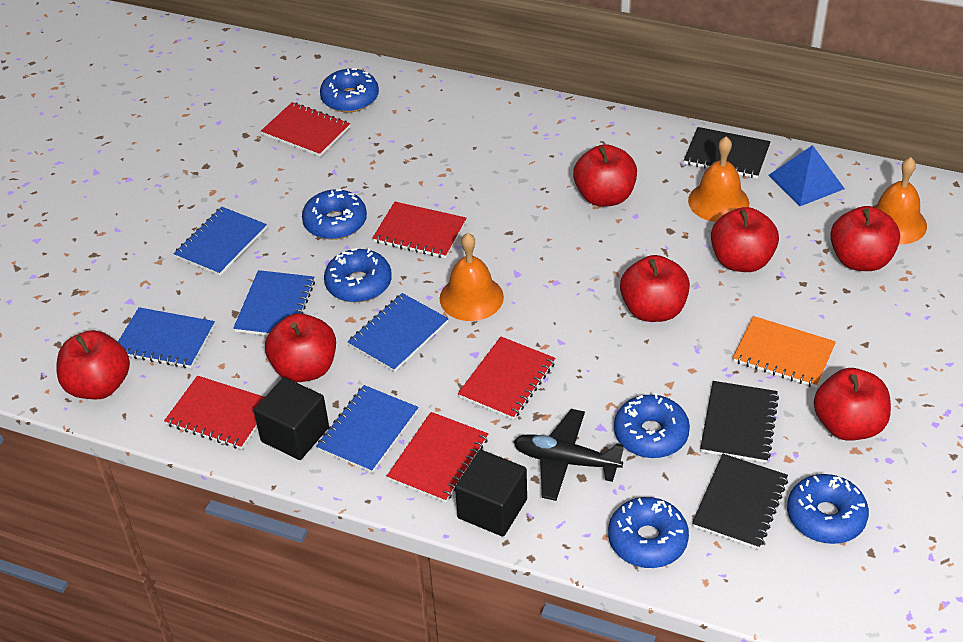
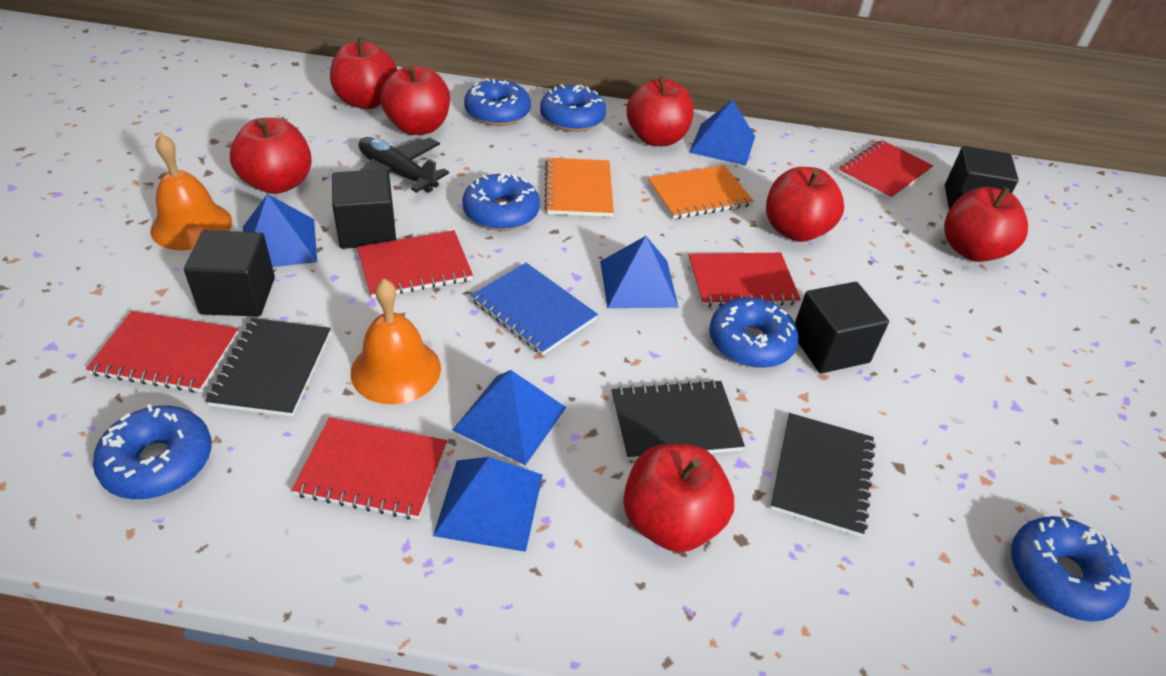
black cube: [254,377,329,460] [455,450,527,537] = 2 -> [184,230,275,317] [332,169,396,249] [795,282,889,373] [945,146,1019,210] = 4
blue notebook: [118,307,215,368] [173,207,267,276] [233,270,315,336] [316,385,419,473] [348,293,449,372] = 5 -> [471,263,598,355] = 1
blue pyramid: [769,145,845,206] = 1 -> [243,194,317,267] [433,457,543,552] [452,370,566,465] [600,236,679,308] [689,100,755,166] = 5
orange bell: [440,233,504,321] [688,136,749,222] [873,157,927,244] = 3 -> [150,134,232,250] [351,279,441,405] = 2
orange notebook: [733,316,836,388] = 1 -> [544,158,614,217] [648,165,754,219] = 2

